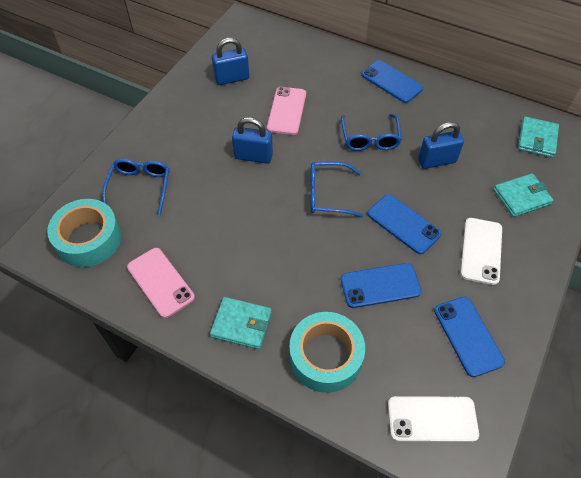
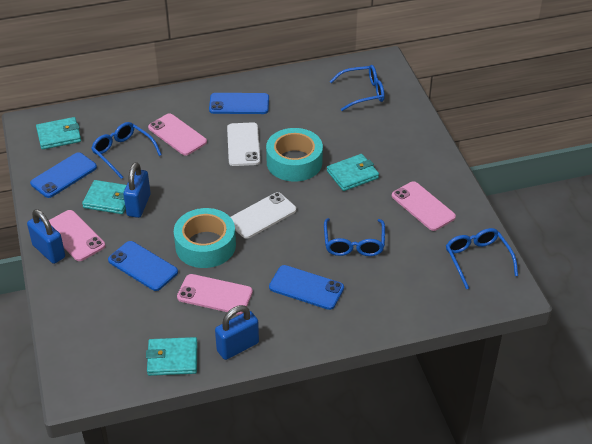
blue glasses: [102,159,170,216] [311,162,364,218] [341,114,402,151] = 3 -> [91,122,162,179] [324,218,385,256] [329,65,385,111] [446,228,518,289] = 4
pink phone: [127,248,195,318] [267,87,306,135] = 2 -> [49,210,105,261] [148,113,207,156] [177,274,253,315] [392,181,456,231] = 4
turquoise wallet: [210,297,272,349] [493,173,553,217] [518,116,559,158] = 3 -> [36,117,81,149] [82,180,126,214] [146,337,197,376] [327,154,379,191] = 4

